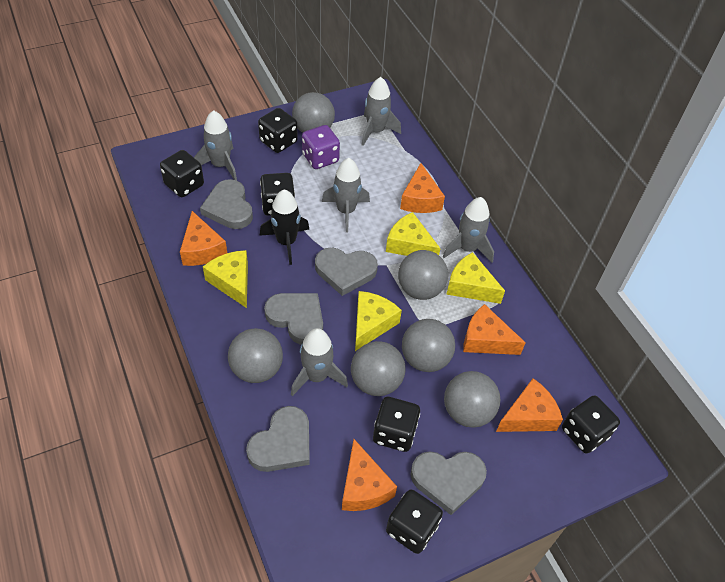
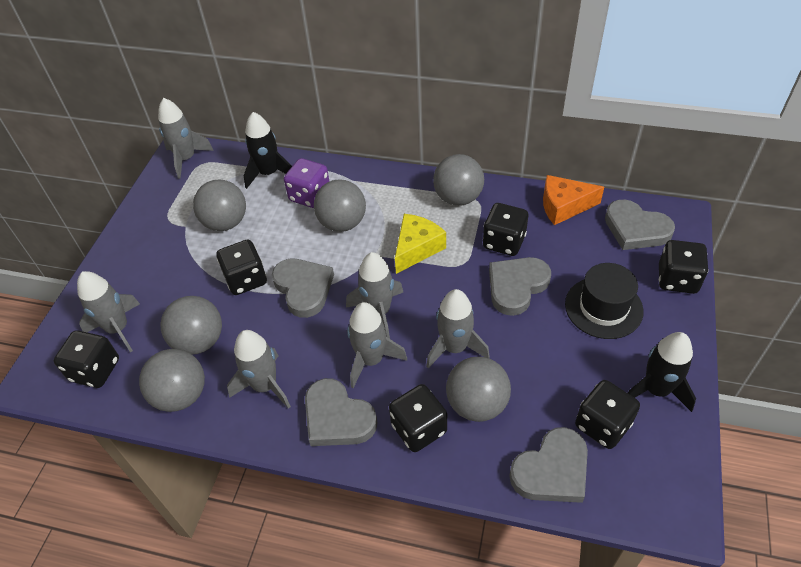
black hat: none = 0 -> [565,263,644,339] = 1
black rocket: [260,189,310,265] = 1 -> [244,112,292,189] [628,332,696,412] = 2
grey rocket: [194,110,237,180] [291,328,348,396] [322,158,370,232] [361,77,401,146] [443,197,494,263] = 5 -> [77,271,140,352] [158,98,214,179] [227,330,291,409] [346,252,403,339] [347,302,407,388] [426,289,490,368] = 6
orange cheese: [180,211,227,266] [342,439,397,511] [400,163,445,213] [463,304,526,355] [496,378,563,432] = 5 -> [543,175,604,225] = 1
yellow cheese: [203,250,248,308] [355,291,402,351] [386,212,441,256] [446,252,505,304] = 4 -> [395,214,446,274] = 1

